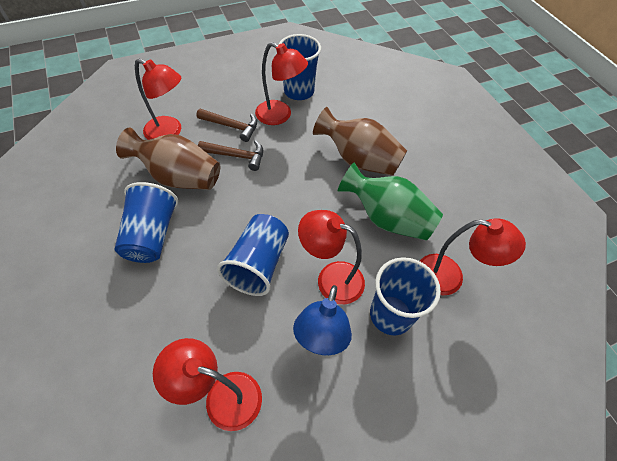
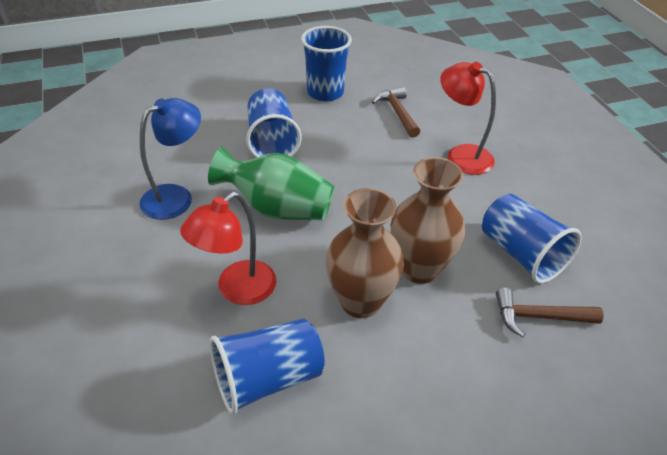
red lamp: [135,59,181,140] [153,338,262,431] [255,42,308,125] [298,210,365,304] [420,218,526,295] = 5 -> [180,192,277,305] [440,62,496,175] = 2

